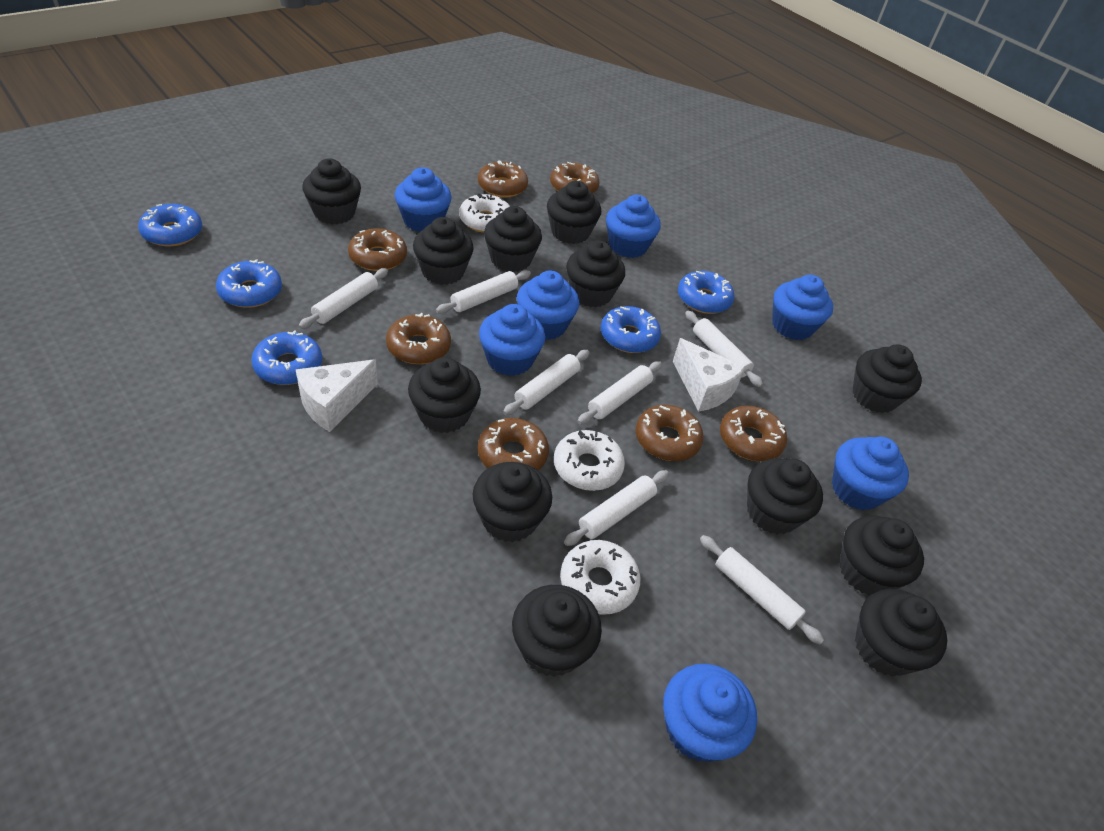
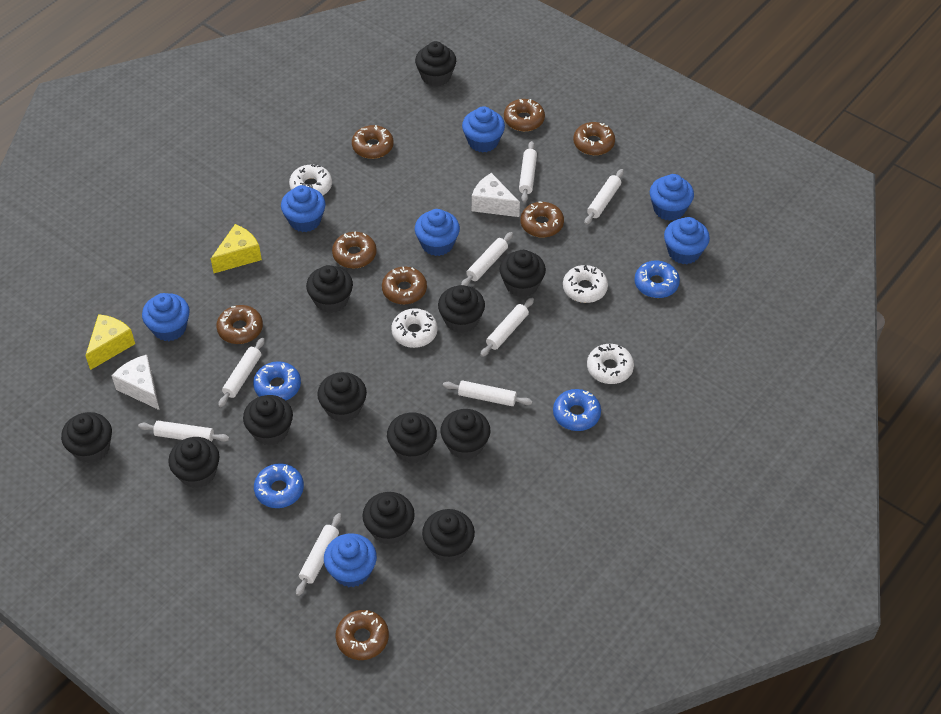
blue donut: [138,204,202,246] [216,259,282,308] [251,330,322,385] [601,306,661,353] [678,271,735,314] = 5 -> [253,361,301,400] [254,463,304,508] [553,389,601,431] [634,260,680,298] = 4
brown donut: [348,228,407,271] [386,313,451,364] [478,160,528,198] [478,418,549,470] [550,162,600,193] [636,405,703,461] [720,406,787,461] = 7 -> [216,305,263,344] [332,232,377,268] [336,610,389,660] [352,125,394,159] [382,267,427,304] [504,99,545,131] [520,202,564,238] [573,122,615,155] = 8
white donut: [459,193,510,233] [554,430,625,491] [560,540,640,615] = 3 -> [289,164,332,195] [391,308,438,348] [563,265,608,303] [587,344,634,384] = 4
white rolling pin: [299,268,388,329] [436,270,531,314] [503,350,590,415] [564,470,669,546] [577,361,662,425] [685,311,763,387] [700,535,824,644] = 7 -> [138,421,229,442] [218,338,265,407] [296,513,342,596] [443,380,532,406] [461,232,513,286] [480,298,534,357] [519,141,537,202] [585,169,624,225] = 8
yellow cheese: none = 0 -> [85,314,135,370] [211,224,262,273] = 2

